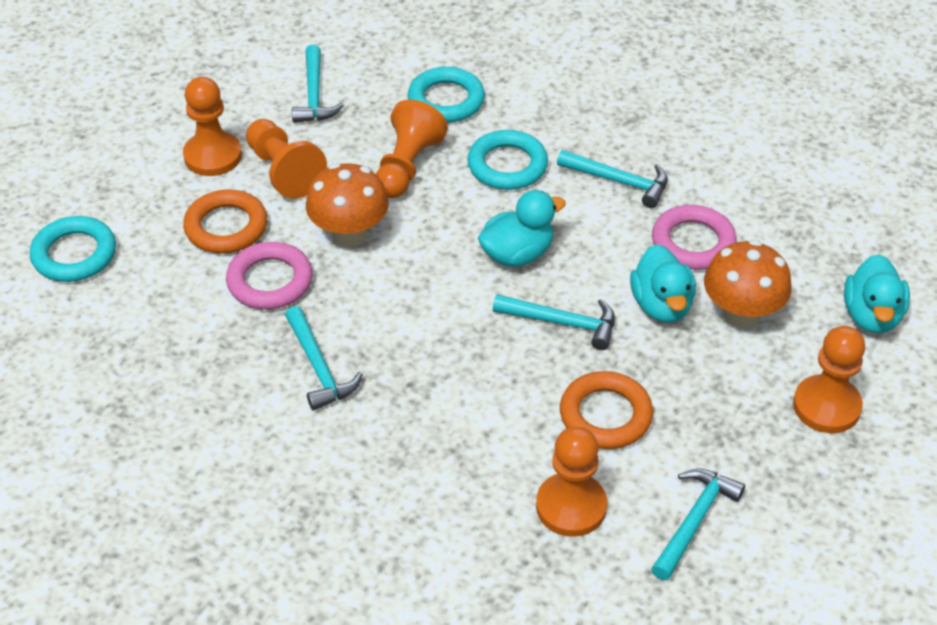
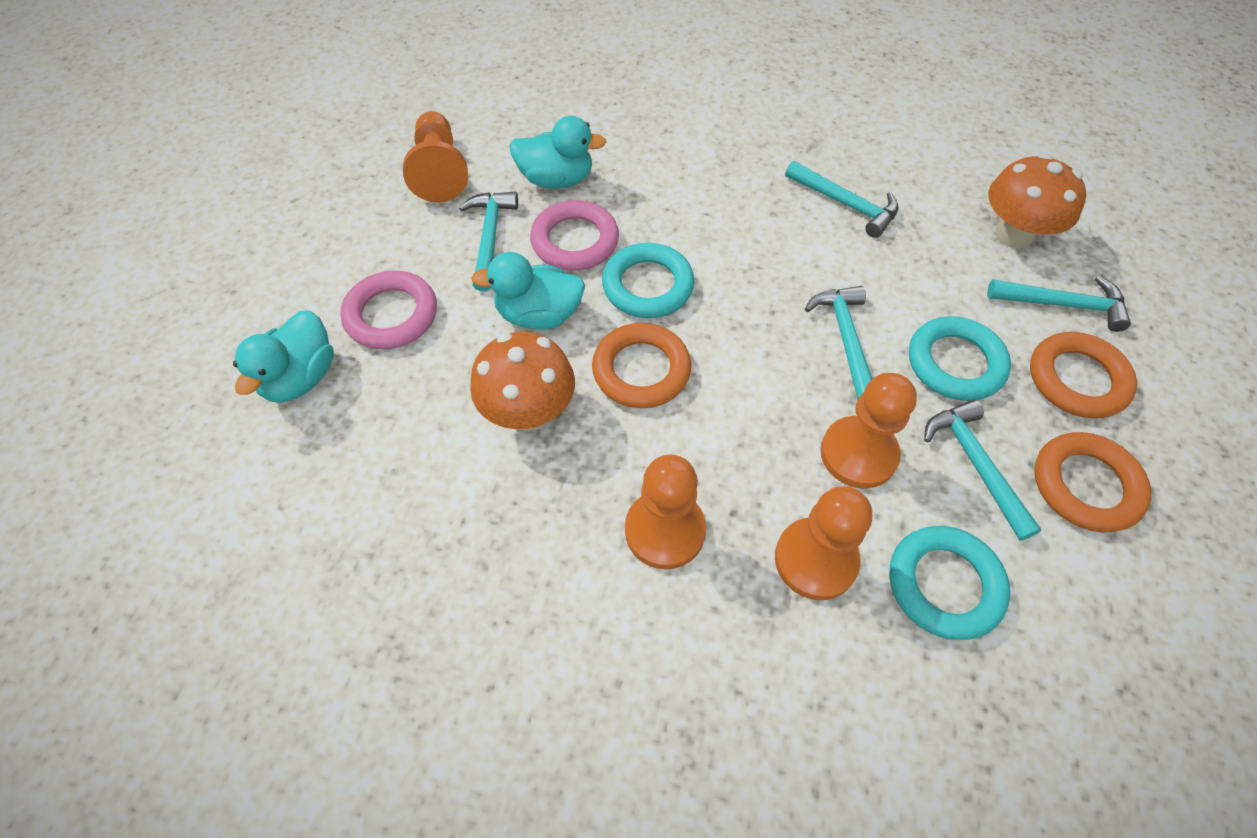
orange pawn: [183,77,242,176] [246,119,327,199] [376,99,448,198] [536,427,607,537] [793,326,865,433] = 5 -> [403,111,468,202] [625,455,706,569] [775,486,872,600] [820,373,917,489] = 4
orange ring: [183,189,267,253] [560,371,653,449] = 2 -> [592,323,691,408] [1030,332,1137,418] [1034,432,1151,533] = 3

